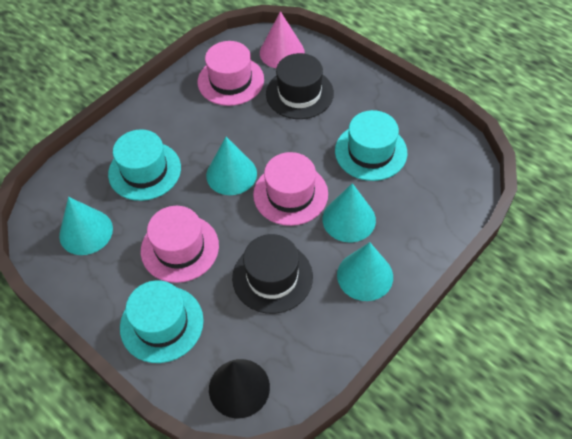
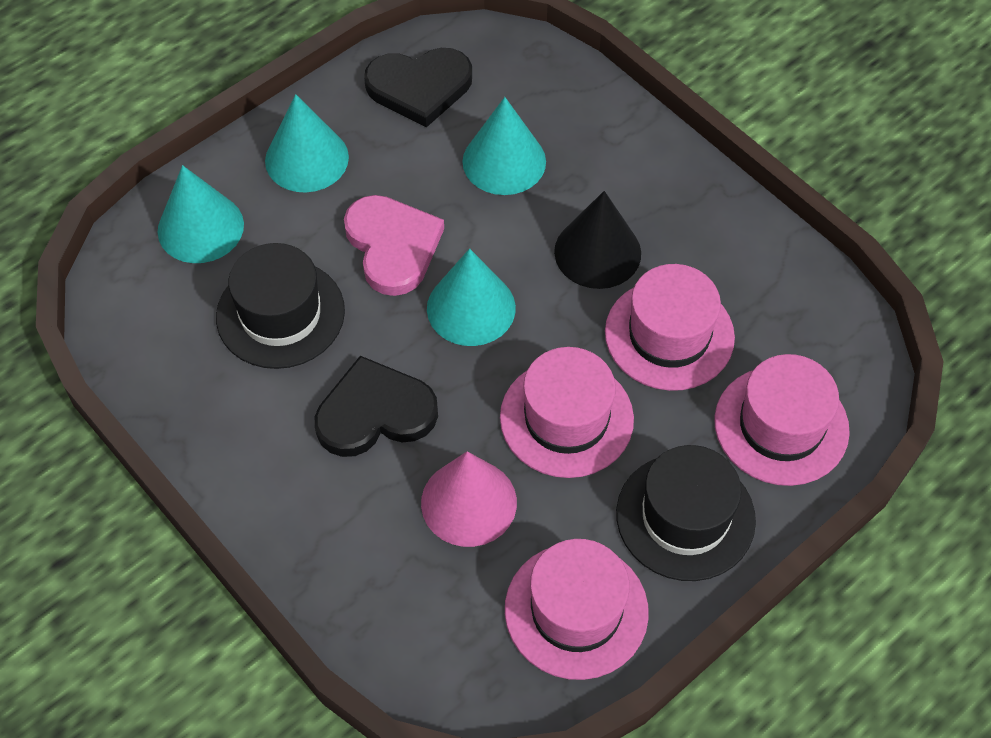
black heart: none = 0 -> [315,356,438,457] [364,48,472,127] = 2
pink hat: [141,206,219,283] [198,41,264,106] [253,152,328,226] = 3 -> [500,347,634,478] [505,539,649,680] [605,264,735,391] [714,354,850,486] = 4
pink heart: none = 0 -> [344,195,444,296] = 1
turquoise hat: [108,129,181,201] [120,280,204,363] [335,110,407,181] = 3 -> none = 0

